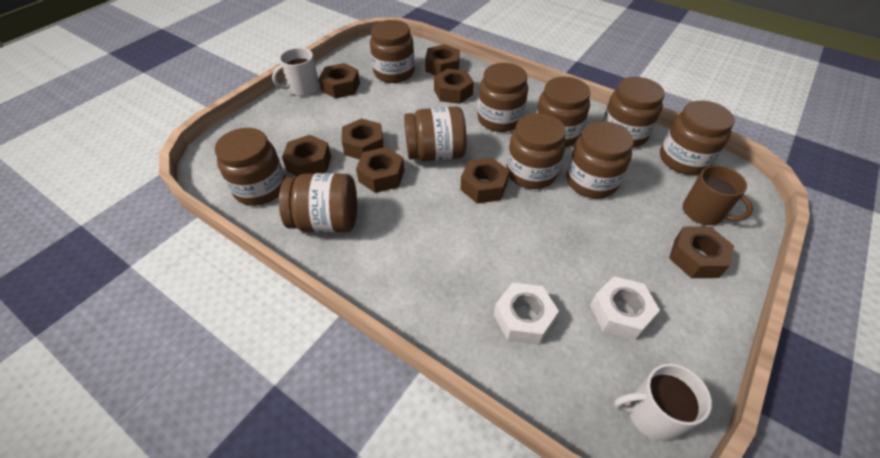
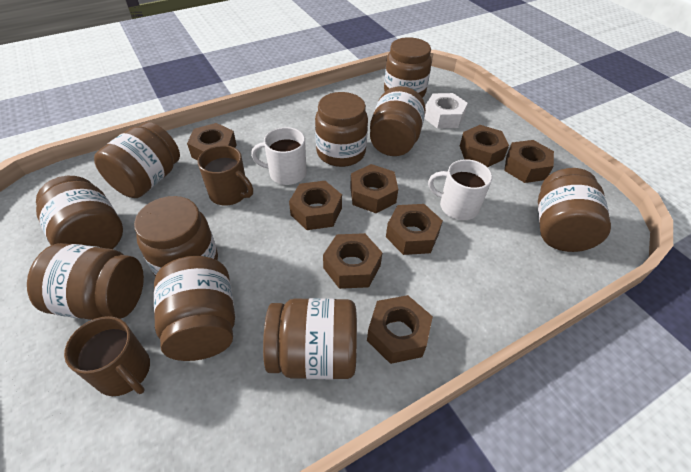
brown mug: [683,165,753,225] = 1 -> [64,316,150,396] [198,145,253,205] = 2
white nut: [494,283,559,345] [590,276,660,341] = 2 -> [424,93,468,129] = 1

